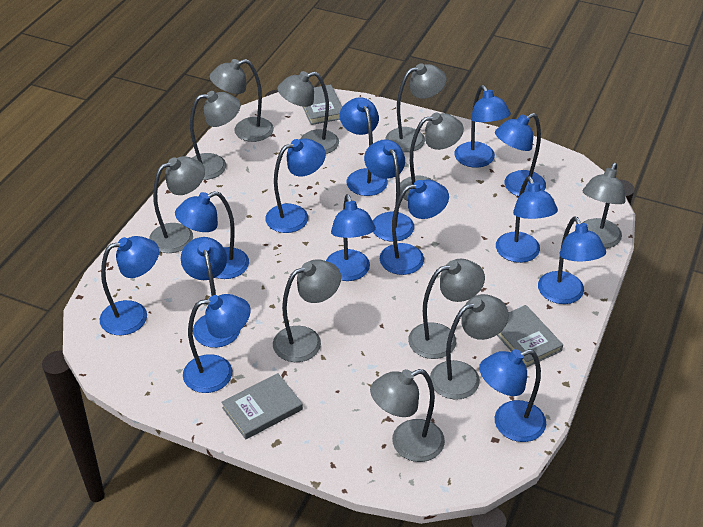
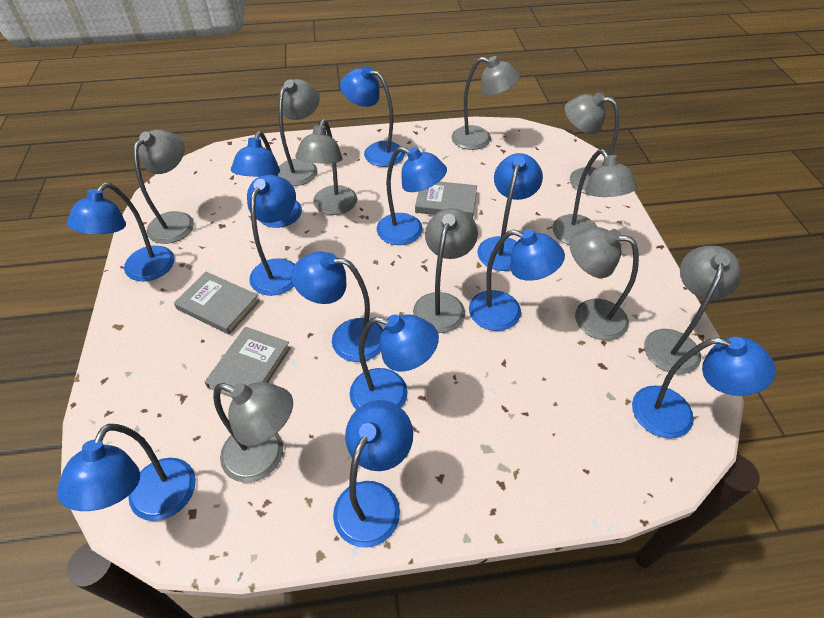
blue lamp: [100,236,159,335] [175,191,249,279] [181,237,240,348] [183,294,250,393] [265,138,326,233] [326,194,376,281] [340,97,388,196] [364,139,414,242] [380,180,449,275] [454,85,511,168] [479,349,546,442] [495,113,546,196] [496,176,558,263] [538,216,606,304] = 14 -> [57,424,196,521] [67,183,174,281] [231,131,302,228] [247,175,296,296] [291,251,383,362] [333,400,413,548] [340,66,405,167] [349,314,439,410] [377,146,447,245] [469,229,565,331] [477,153,543,271] [632,337,776,439] = 12
grey lamp: [149,156,205,253] [190,91,241,180] [210,59,274,142] [273,259,341,362] [277,71,339,154] [370,369,445,462] [386,63,447,152] [400,113,464,201] [408,259,485,359] [430,294,509,400] [582,163,626,248] = 11 -> [133,129,194,244] [213,382,293,483] [278,79,320,186] [295,119,357,215] [413,208,478,333] [452,56,520,150] [552,149,637,245] [565,92,619,194] [569,227,639,341] [644,246,741,374] = 10

